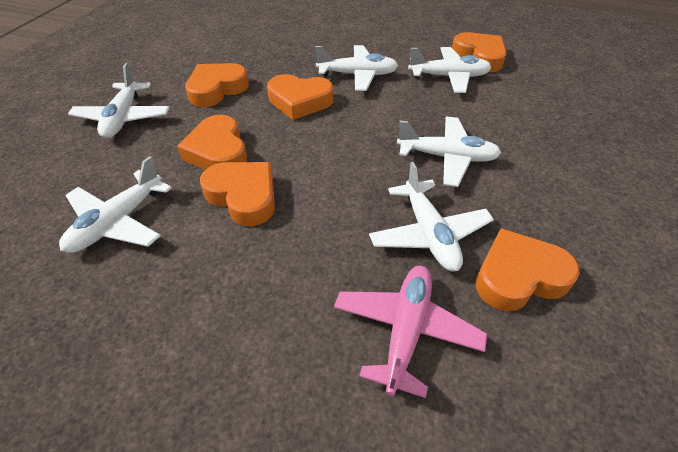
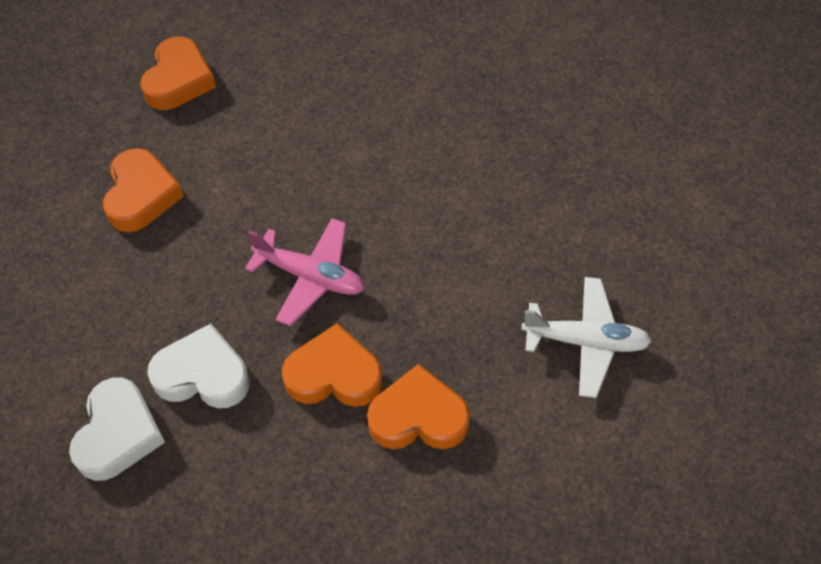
orange heart: [177,115,247,170] [185,63,249,107] [200,162,275,226] [267,74,333,120] [452,32,507,72] [476,229,580,311] = 6 -> [103,148,184,232] [140,37,216,110] [282,323,383,407] [367,364,470,449] = 4
white heart: none = 0 -> [69,378,165,481] [147,324,250,408] = 2
white plane: [59,156,172,253] [68,63,170,138] [315,45,398,91] [369,162,494,271] [397,117,501,187] [408,47,492,93] = 6 -> [521,277,652,398] = 1

